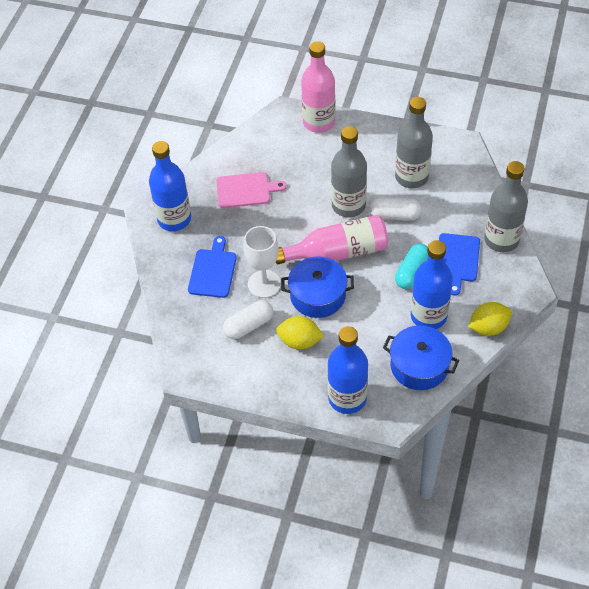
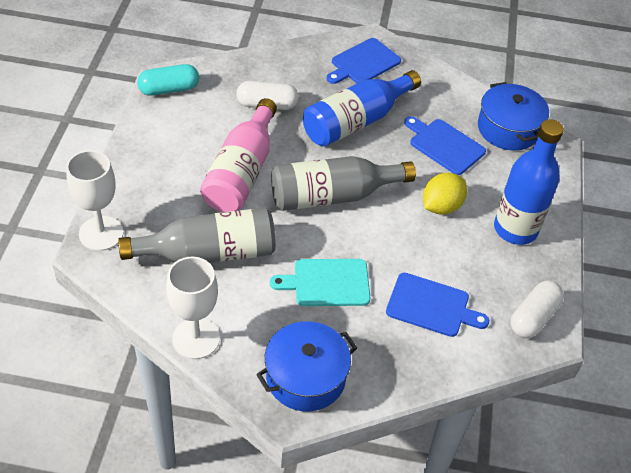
blue bottle: [149,141,191,231] [328,326,368,414] [411,240,453,329] = 3 -> [303,70,421,147] [494,119,564,245] = 2
blue cutting board: [188,236,237,298] [439,233,480,296] = 2 -> [327,38,401,84] [386,273,489,337] [404,116,486,175] = 3
grey bottle: [331,126,367,217] [395,97,433,188] [484,161,528,252] = 3 -> [118,208,276,263] [271,156,416,211] = 2
pink bottle: [276,215,388,264] [301,41,335,133] = 2 -> [200,98,277,212] = 1
pink cutting board: [216,172,287,208] = 1 -> none = 0
turquoise cutting board: none = 0 -> [270,259,370,306] = 1
white goblet: [243,226,281,298] = 1 -> [66,150,124,251] [166,257,220,359] = 2
yellow lemon: [276,316,324,350] [468,302,512,336] = 2 -> [423,173,467,215] = 1

